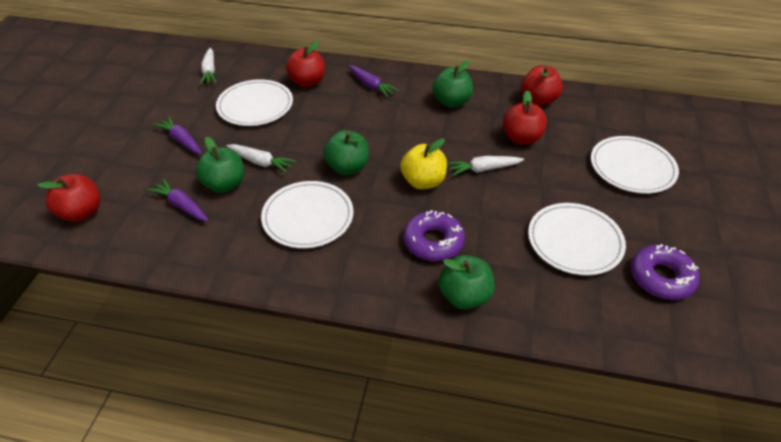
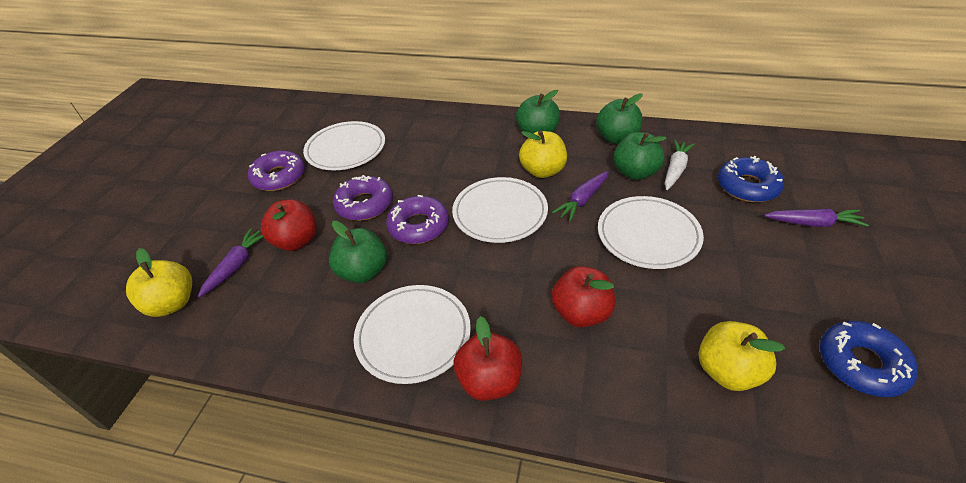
blue donut: none = 0 -> [718,156,784,202] [820,321,918,397] = 2
purple donut: [403,210,465,261] [631,244,700,300] = 2 -> [248,151,305,191] [333,175,393,221] [386,195,449,244] = 3
red apple: [37,174,100,222] [286,41,325,87] [503,90,547,145] [521,65,563,106] = 4 -> [261,200,317,251] [454,316,522,401] [551,266,615,328] = 3
white carrot: [200,48,217,85] [226,144,296,173] [447,156,524,176] = 3 -> [665,140,695,190] = 1
yellow apple: [400,138,447,189] = 1 -> [126,248,192,317] [519,131,567,178] [699,321,785,391] = 3

